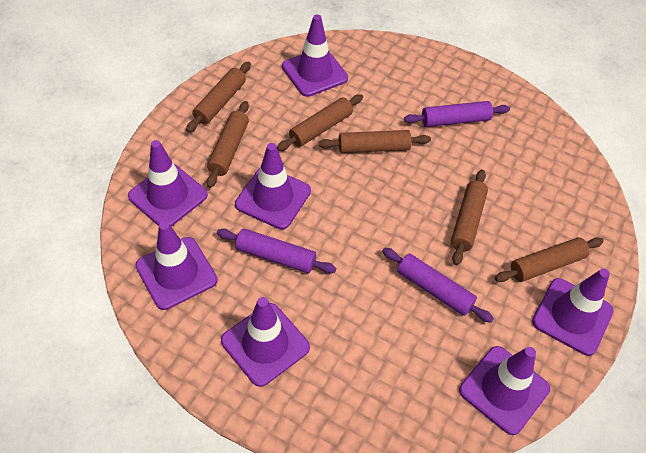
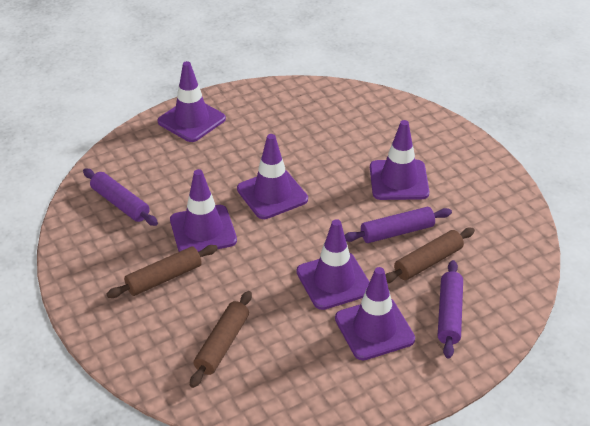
brown rolling pin: [186,61,251,132] [206,101,249,188] [277,94,363,151] [318,130,431,153] [451,170,488,265] [495,237,604,282] = 6 -> [106,245,218,298] [190,291,252,388] [385,228,475,283] = 3
purple traffic cone: [128,140,208,227] [135,221,217,310] [221,297,310,387] [235,143,311,229] [282,14,348,97] [459,346,550,435] [532,269,614,356] = 7 -> [158,61,226,142] [170,169,237,252] [237,134,308,219] [297,219,370,310] [335,267,415,360] [370,120,430,200] = 6

